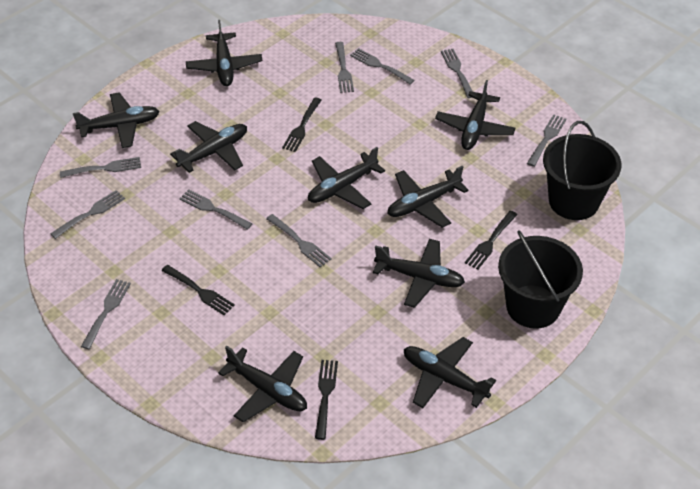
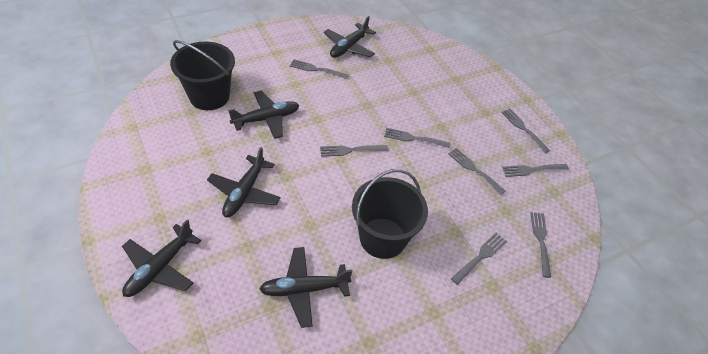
black fork: [162,265,235,315] [282,98,322,152] [315,360,338,440] [465,211,517,270] = 4 -> none = 0
black plane: [73,92,160,148] [170,121,247,173] [186,20,262,86] [218,346,307,422] [308,147,385,209] [373,239,465,308] [387,166,469,228] [404,337,496,408] [435,80,515,150] = 9 -> [122,219,201,297] [207,147,281,217] [228,91,299,139] [259,247,352,328] [324,16,376,58] = 5
grey fork: [51,190,125,239] [60,157,141,178] [81,279,131,349] [179,189,252,230] [266,214,332,268] [335,42,354,93] [350,48,415,84] [441,49,473,98] [527,114,567,167] = 9 -> [290,59,349,79] [320,145,388,157] [384,128,450,148] [448,148,506,195] [451,233,507,285] [501,109,550,153] [502,164,569,177] [530,212,551,278] = 8

